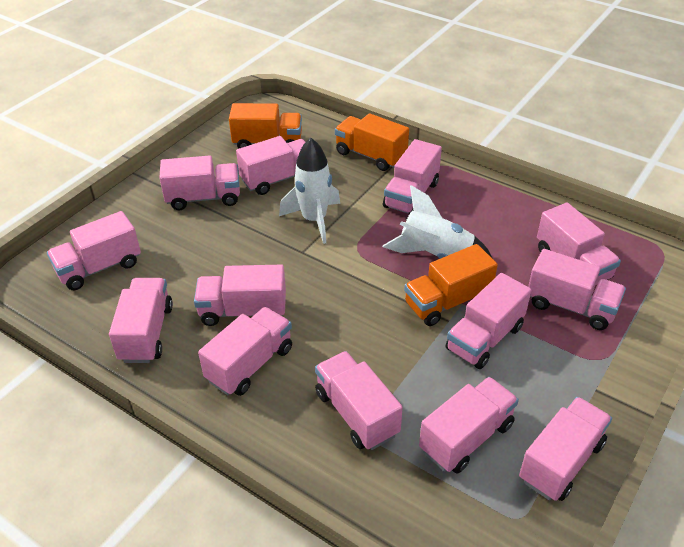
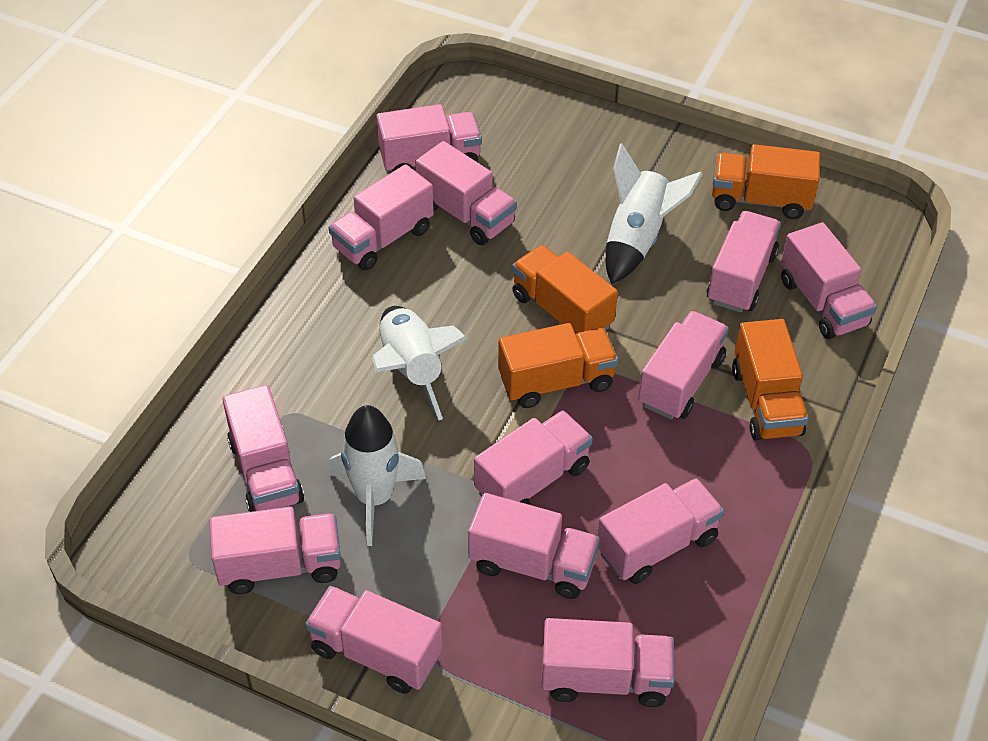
orange truck: [229,103,302,149] [335,113,409,171] [404,244,498,326] = 3 -> [498,323,618,408] [512,245,618,334] [712,144,820,219] [732,319,809,441] = 4
white rocket: [279,138,340,244] [383,185,493,259] = 2 -> [328,405,426,546] [372,306,468,420] [606,143,703,284] = 3

